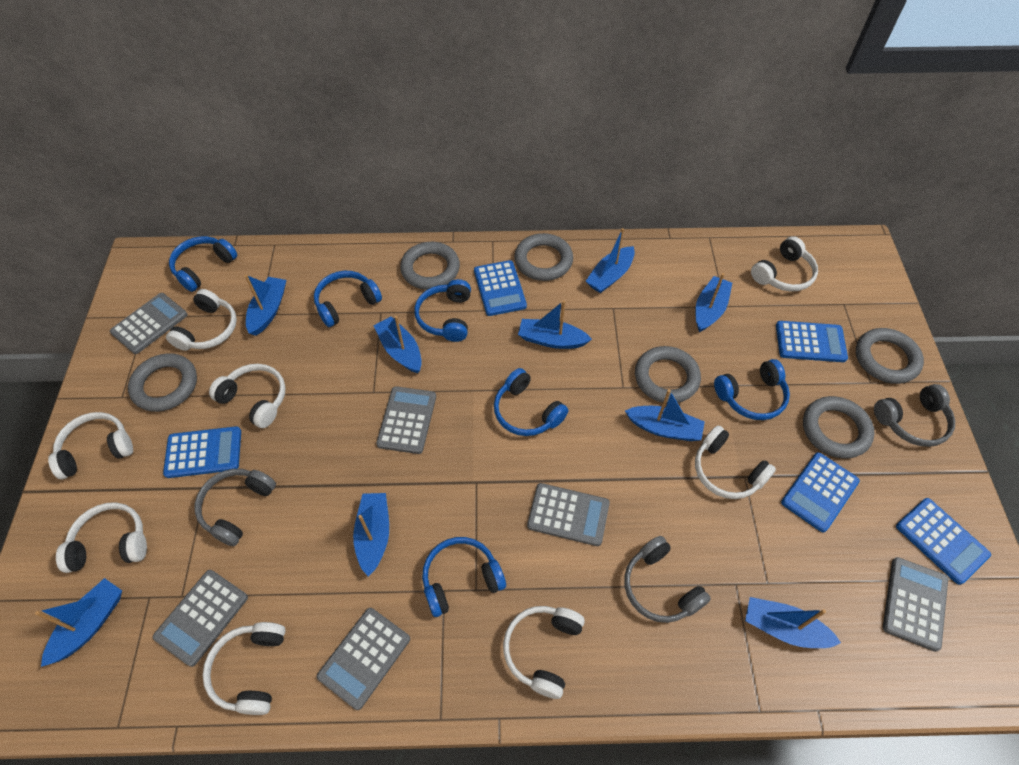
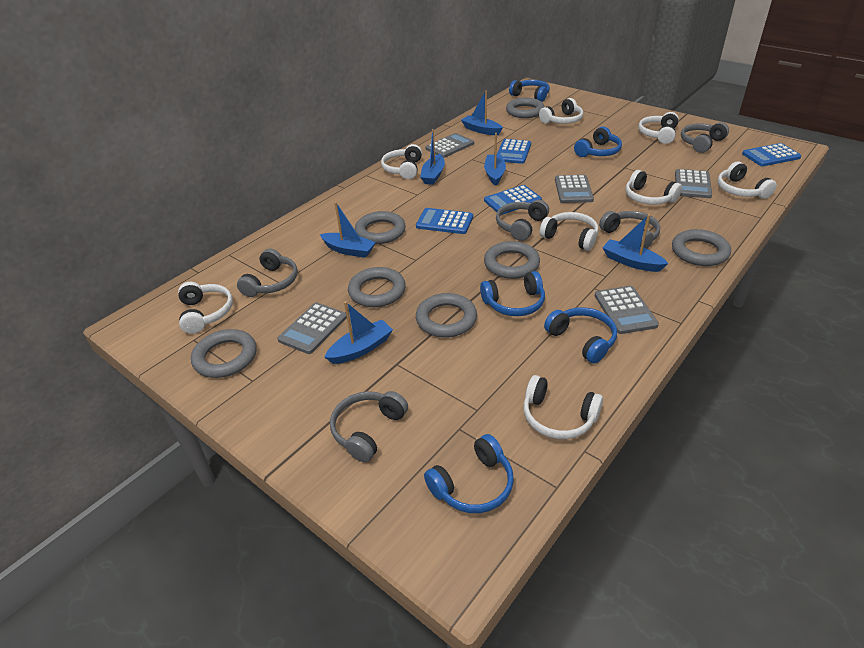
blue boat: [35,578,122,667] [245,275,286,336] [353,493,389,577] [373,316,422,373] [518,300,592,349] [585,228,635,293] [625,389,705,441] [695,273,732,332] [745,597,841,648] = 9 -> [320,202,376,258] [324,301,393,364] [420,129,445,185] [461,91,503,135] [484,133,506,186] [602,214,669,272] = 6
blue calculator: [163,426,241,478] [474,260,527,316] [776,321,848,362] [781,452,860,532] [896,498,991,585] = 5 -> [416,208,473,234] [484,185,542,215] [497,139,531,164] [742,143,801,166] = 4
blue headphones: [169,236,237,292] [314,271,382,327] [414,279,471,342] [422,537,506,617] [494,368,568,436] [714,359,790,420] = 6 -> [424,434,514,513] [480,271,545,316] [509,80,550,102] [544,307,617,364] [574,127,622,157] = 5
grey calculator: [110,293,188,354] [153,570,248,667] [317,608,410,710] [376,386,436,454] [527,483,610,546] [883,557,948,652] = 6 -> [277,302,347,354] [425,133,474,158] [555,175,594,203] [595,286,659,334] [675,169,712,198] = 5
grey headphones: [195,469,276,546] [624,536,711,623] [874,384,955,447] = 3 -> [237,249,298,297] [330,391,408,462] [496,200,549,241] [599,211,660,249] [681,122,729,153] = 5
grey ring: [128,353,197,412] [400,242,460,290] [514,233,573,281] [635,346,701,403] [803,396,875,459] [856,328,924,384] = 6 -> [191,329,257,378] [348,267,406,307] [355,211,406,244] [416,293,477,338] [484,241,540,279] [506,98,545,118] [672,229,731,266] = 7

